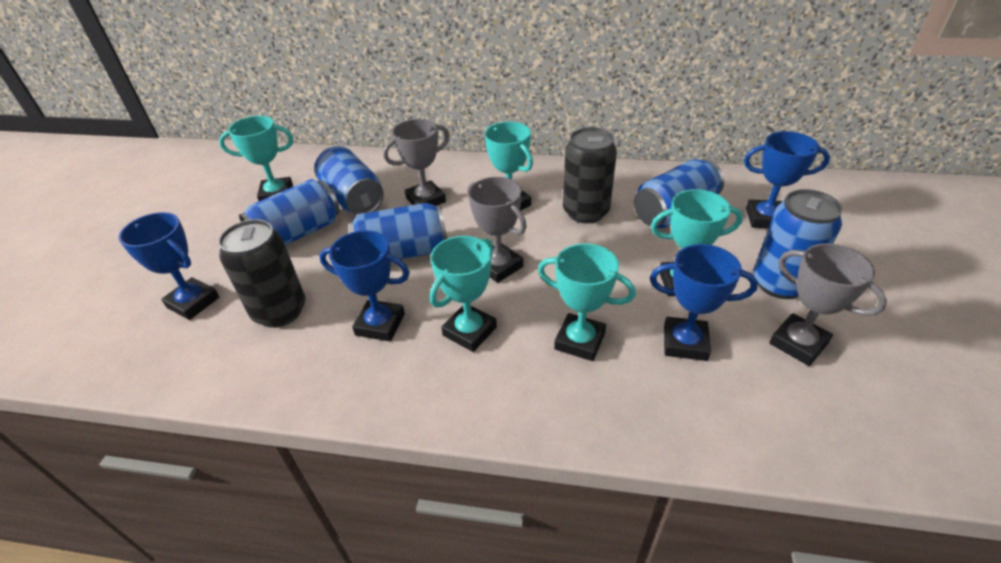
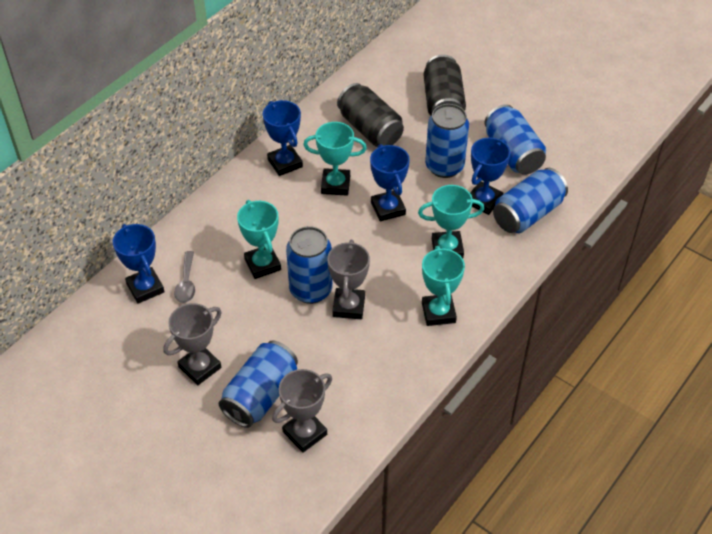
grey spoon: none = 0 -> [174,251,195,303] = 1
turquoise trophy: [219,116,294,201] [430,236,497,352] [484,122,533,211] [538,243,636,361] [651,189,743,296] = 5 -> [237,200,281,279] [303,122,367,196] [418,185,484,258] [422,246,465,326] = 4

